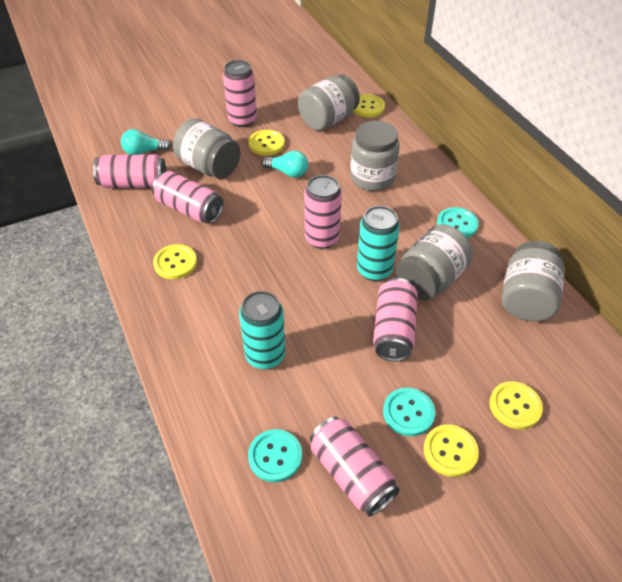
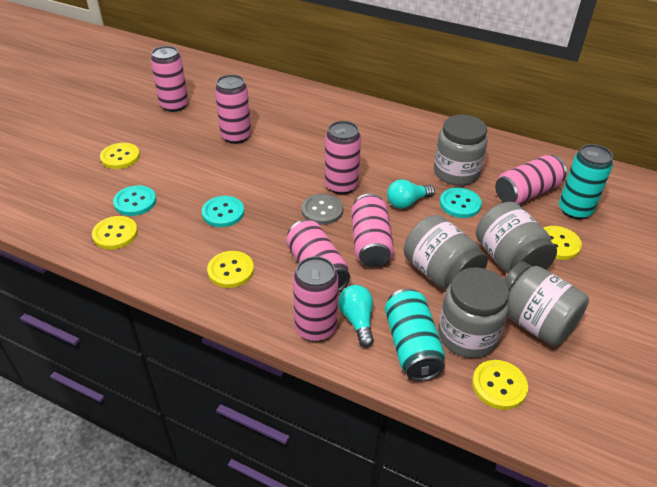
grey button: none = 0 -> [302,194,343,225] = 1
pink can: [93,155,166,188] [152,171,224,223] [223,60,257,127] [304,175,342,249] [310,417,400,517] [373,278,418,362] = 6 -> [150,46,188,112] [215,75,251,144] [286,220,350,292] [293,256,339,342] [325,121,361,195] [351,194,394,268] [495,155,567,204] = 7

